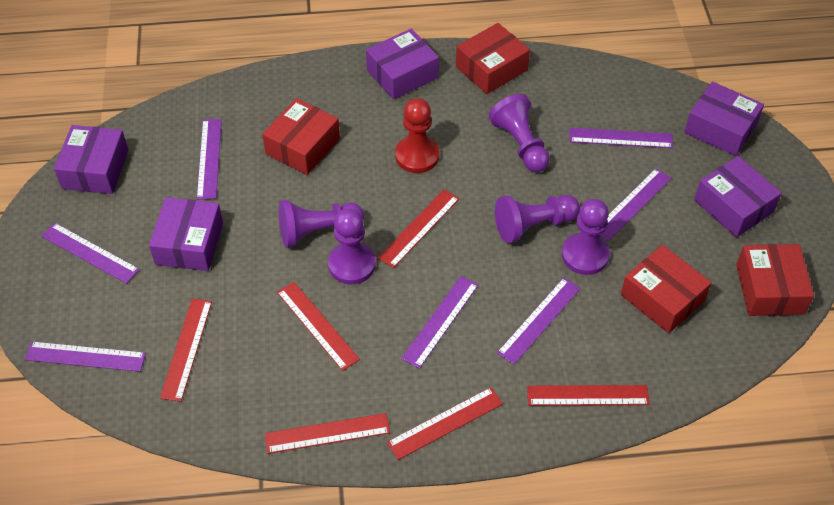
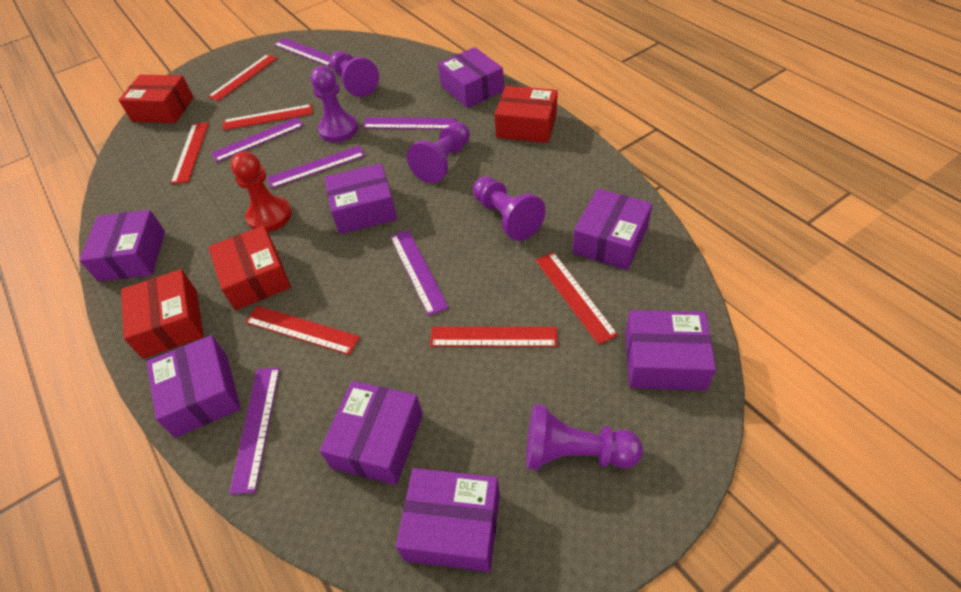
purple box: [54,125,128,194] [149,197,223,271] [366,29,439,99] [684,82,764,156] [694,156,782,237] = 5 -> [79,210,165,282] [147,335,241,438] [320,381,423,485] [325,163,397,234] [396,468,500,572] [438,47,504,108] [573,189,652,270] [625,310,716,391] = 8
purple ruler: [25,341,146,372] [41,223,140,284] [197,119,222,200] [401,276,478,369] [497,278,581,365] [569,128,673,148] [599,168,671,241] = 7 -> [211,117,304,162] [229,368,280,494] [267,146,365,189] [274,38,331,66] [363,117,456,129] [390,230,449,316] = 6

